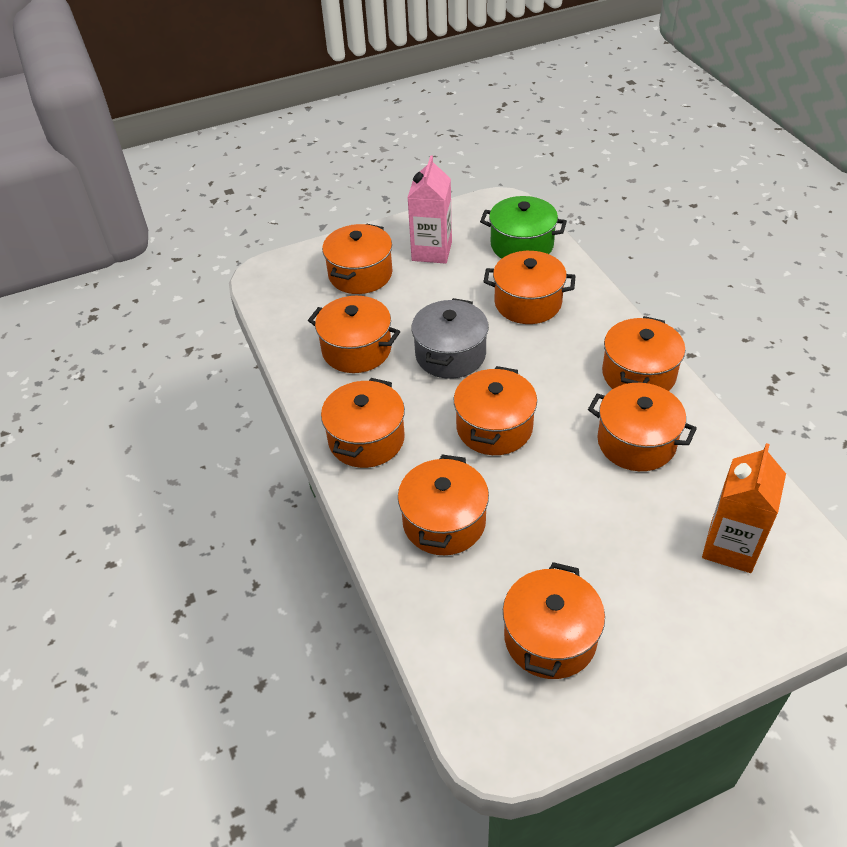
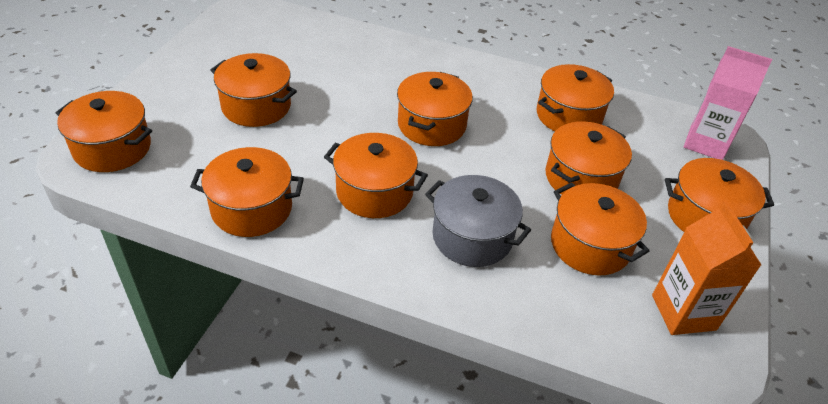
green pot: [480,196,567,259] = 1 -> none = 0

